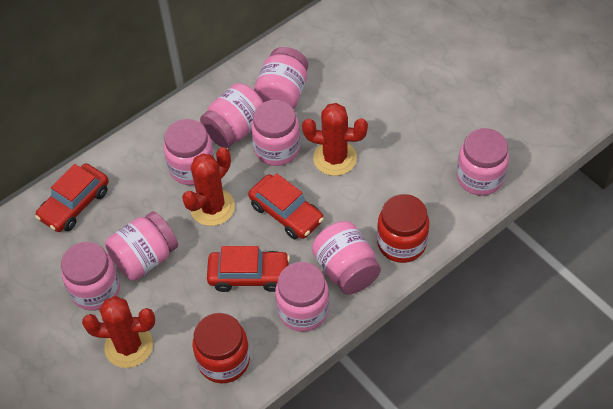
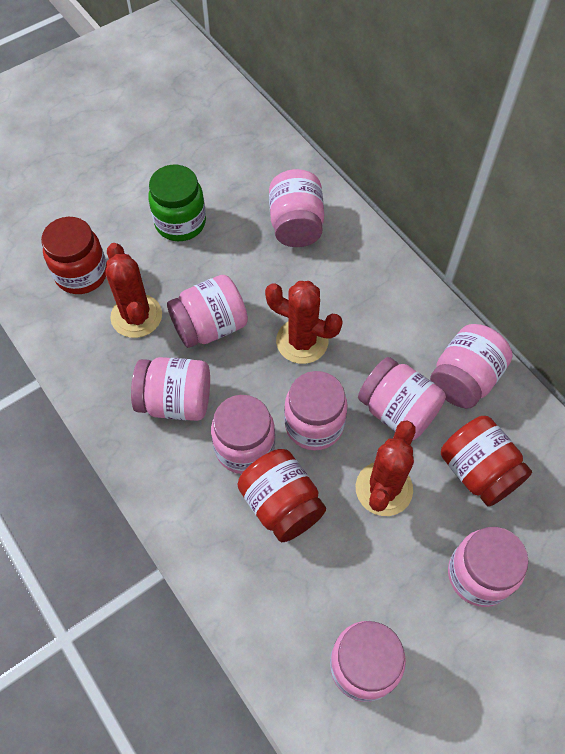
green jar: none = 0 -> [148,165,206,241] = 1
red car: [35,163,109,232] [207,246,290,292] [248,173,324,239] = 3 -> none = 0
red jar: [193,313,250,383] [377,194,429,263] = 2 -> [41,217,107,294] [237,449,326,542] [441,416,532,507] = 3

